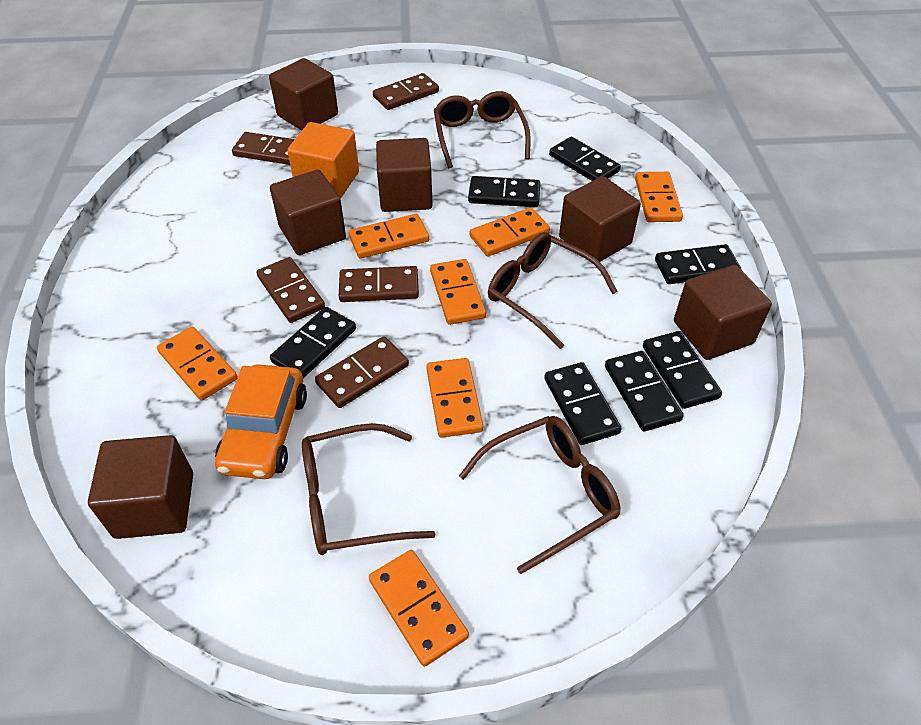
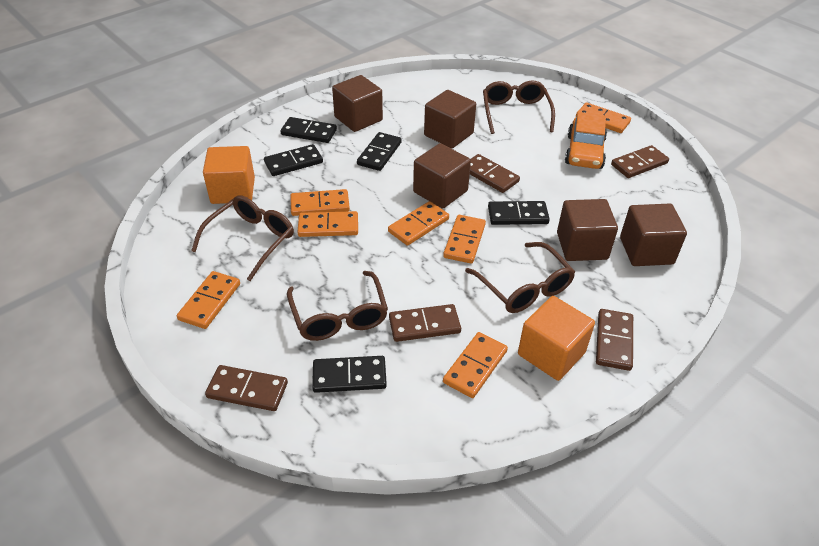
black domino: [270,307,356,378] [468,176,540,207] [544,362,622,445] [549,137,621,181] [605,351,684,431] [643,331,722,409] [655,244,741,284] = 7 -> [264,144,323,176] [281,117,337,143] [312,356,387,393] [357,132,402,171] [488,201,550,225] = 5
brown cube: [88,435,193,539] [269,58,338,131] [270,170,346,255] [376,138,433,212] [559,176,641,262] [674,265,772,360] = 6 -> [332,75,383,132] [413,143,471,209] [424,90,476,148] [557,199,618,261] [620,203,687,266] = 5
orange cube: [287,122,359,199] = 1 -> [203,146,255,204] [518,296,595,381] = 2

